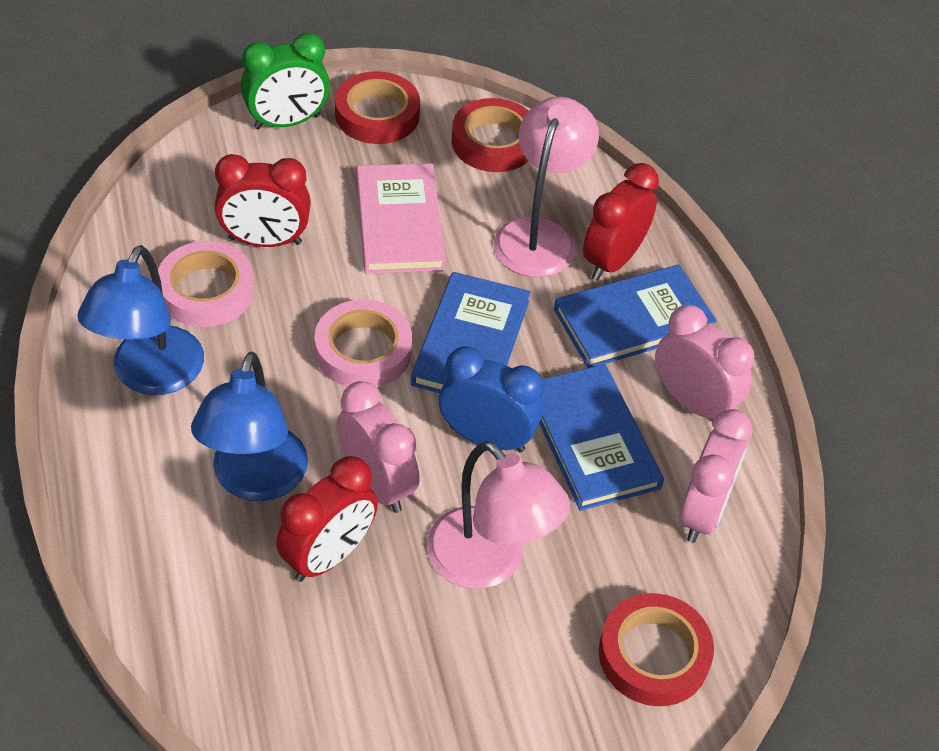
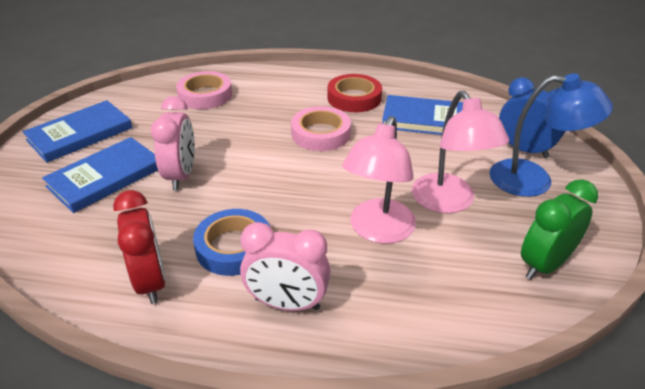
blue lamp: [77,245,204,395] [191,352,308,501] = 2 -> [489,73,613,197] = 1
blue tape: none = 0 -> [193,209,270,276] = 1
pink book: [356,163,446,274] = 1 -> none = 0
pink clock: [337,381,420,513] [655,305,755,418] [679,409,753,543] = 3 -> [151,96,195,190] [240,222,331,311] = 2
red clock: [215,154,311,247] [276,456,378,582] [583,163,659,281] = 3 -> [113,190,166,304] = 1
red tape: [335,71,420,144] [452,98,529,172] [599,593,714,706] = 3 -> [328,74,382,112] = 1

